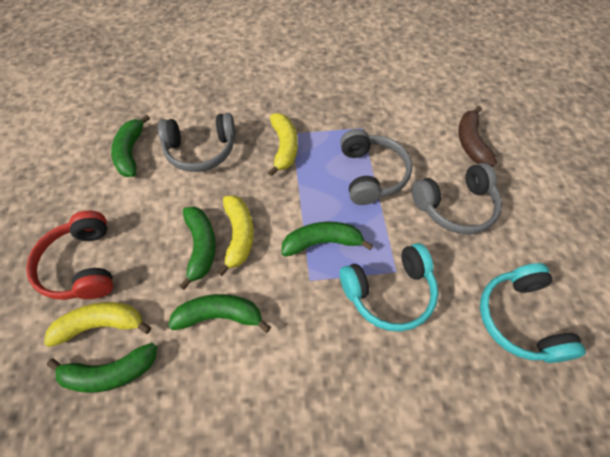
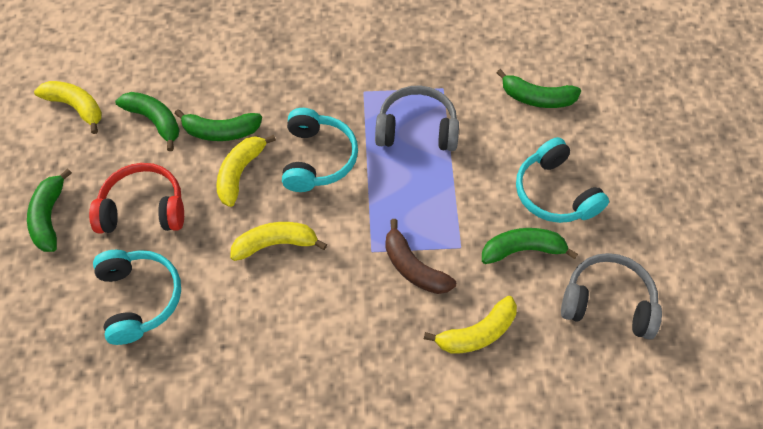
grey headphones: [158,113,236,172] [340,129,412,205] [412,163,502,234] = 3 -> [375,86,459,151] [561,253,662,340] = 2
turquoise headphones: [340,243,438,332] [480,263,586,363] = 2 -> [93,250,181,345] [282,108,358,192] [516,137,609,223] = 3
yellow banana: [44,302,151,347] [217,195,254,276] [268,113,298,176] = 3 -> [34,81,102,134] [216,135,276,207] [230,222,327,261] [424,296,517,354] = 4

